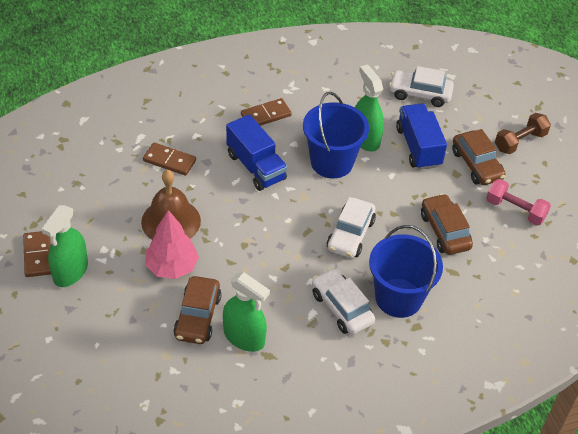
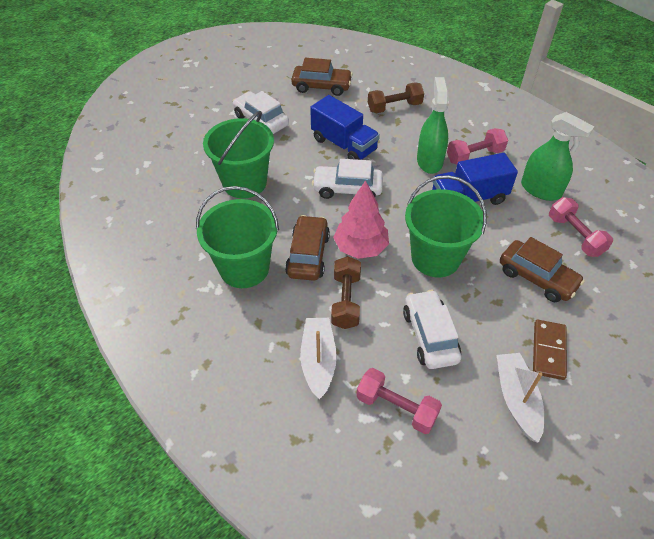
blue bucket: [303,92,369,178] [369,225,443,318] = 2 -> none = 0
brown bell: [141,170,201,240] = 1 -> none = 0
brown domino: [23,231,51,277] [143,142,196,176] [241,98,292,126] = 3 -> [533,320,567,380] = 1
brown dumbbell: [495,113,551,154] = 1 -> [331,256,361,329] [368,82,424,113] = 2
green bucket: none = 0 -> [196,186,279,288] [203,111,274,198] [405,175,487,277] = 3
green spray bottle: [41,205,88,287] [223,272,270,352] [355,65,384,151] = 3 -> [417,77,449,174] [521,112,595,201] = 2
pink dumbbell: [486,179,551,225] = 1 -> [356,368,442,434] [447,128,508,165] [549,197,613,257] = 3
white boat: none = 0 -> [300,318,337,400] [497,353,544,443] = 2

